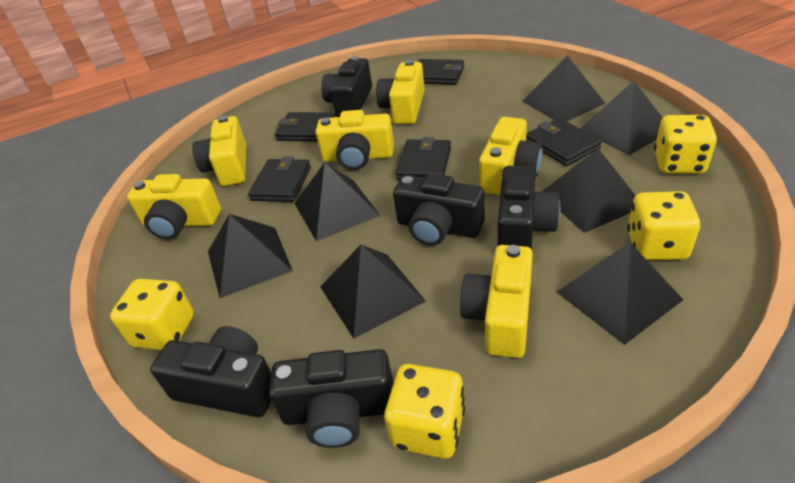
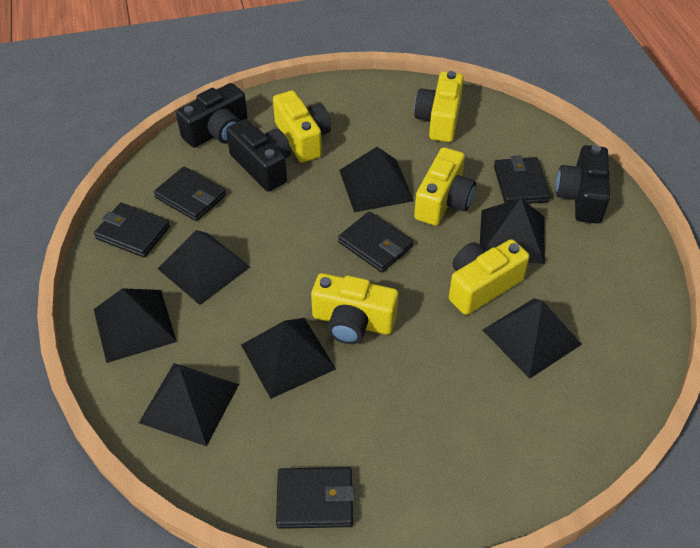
black camera: [150,326,272,417] [269,349,394,448] [321,56,372,117] [393,173,485,246] [497,166,560,250] = 5 -> [176,83,247,148] [226,119,291,191] [556,145,610,224] = 3
yellow camera: [127,174,221,239] [192,116,246,186] [315,110,394,170] [376,60,425,124] [460,245,533,358] [479,117,543,195] = 6 -> [273,91,331,163] [311,273,399,344] [414,71,464,142] [414,147,476,226] [449,239,529,315] = 5
yellow dice: [110,279,194,350] [384,364,465,459] [627,191,700,260] [654,115,717,174] = 4 -> none = 0

